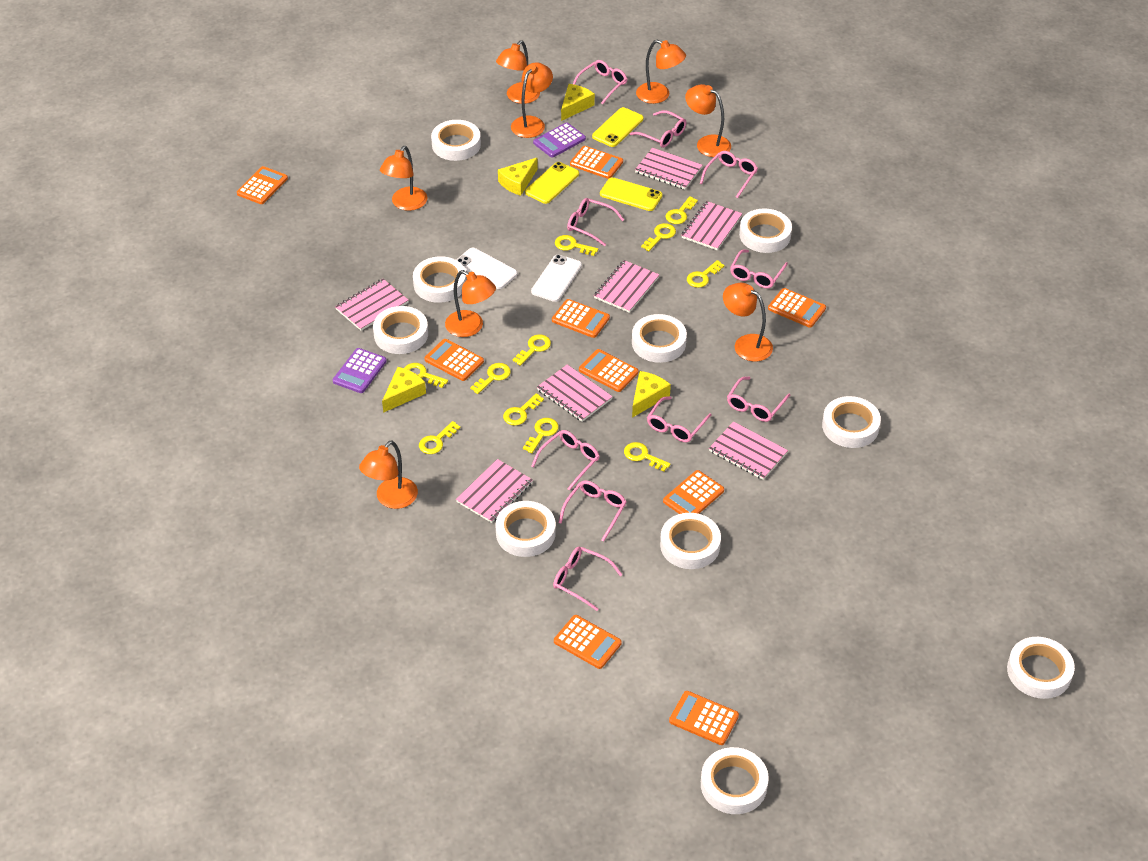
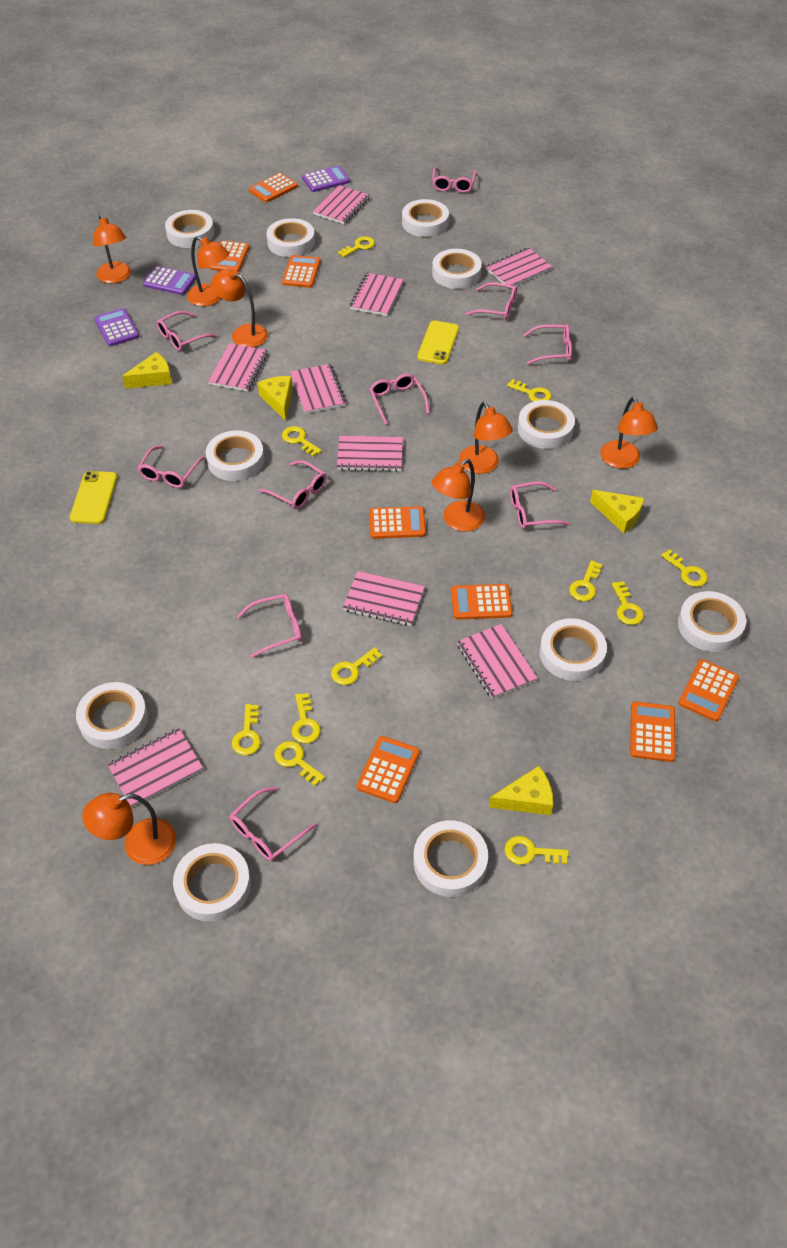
orange calculator: [237,166,288,204] [425,339,484,381] [552,299,610,338] [554,615,622,669] [570,146,623,179] [579,349,638,392] [663,470,724,514] [669,691,739,745] [768,288,826,328] = 9 -> [209,241,250,272] [249,173,298,203] [282,255,320,288] [357,736,420,803] [369,506,426,539] [451,584,512,620] [630,702,675,762] [678,659,739,722] = 8
orange lamp: [359,440,418,509] [380,146,428,211] [445,270,496,337] [496,40,540,104] [511,63,553,138] [636,40,686,104] [685,84,731,157] [723,283,773,362] = 8 -> [82,793,176,865] [93,214,131,284] [187,236,229,306] [211,268,268,347] [432,459,485,532] [459,402,513,474] [600,397,658,469] = 7
pink notebook: [335,279,408,331] [456,459,533,523] [537,364,613,422] [594,260,659,313] [635,148,702,190] [681,201,742,250] [709,421,788,480] = 7 -> [107,728,203,807] [208,343,268,392] [290,364,346,414] [313,185,370,224] [337,436,403,472] [343,571,425,626] [350,273,404,316] [457,624,537,699] [485,248,552,286] = 9
purple calculator: [333,348,387,393] [533,123,586,158] = 2 -> [94,308,139,346] [143,266,196,295] [302,166,350,192] = 3
white phone: [456,248,517,289] [531,255,582,302] = 2 -> none = 0
white tape: [373,306,428,354] [413,256,466,303] [431,120,481,161] [496,501,556,557] [632,314,687,363] [660,513,721,569] [701,747,769,814] [739,208,792,253] [822,396,881,448] [1007,637,1075,699] = 10 -> [76,682,148,749] [165,210,214,248] [173,843,251,922] [206,430,264,481] [266,218,315,257] [402,199,449,237] [413,820,488,897] [432,249,482,289] [518,400,575,449] [539,618,607,681] [678,591,746,652] = 11
yellow phone: [525,162,579,204] [592,107,644,147] [600,177,662,211] = 3 -> [70,471,117,524] [417,321,459,364] = 2

